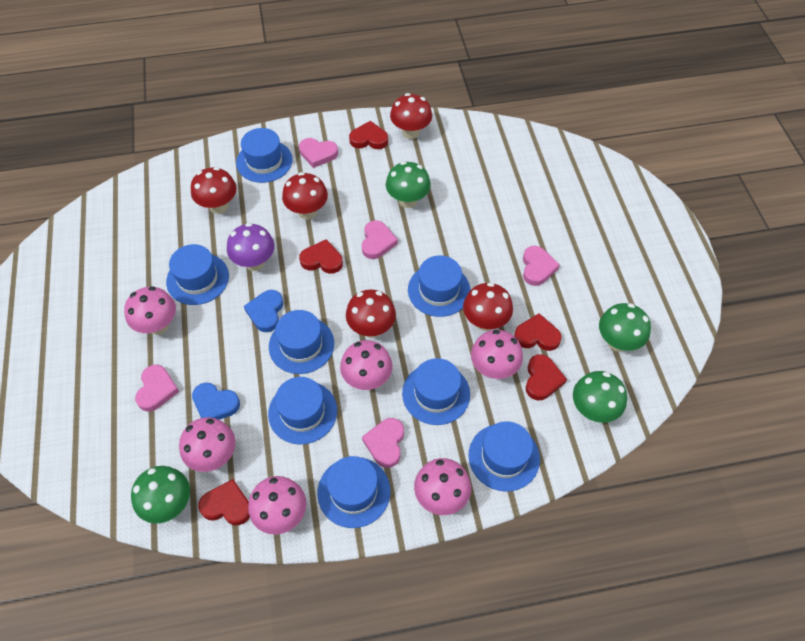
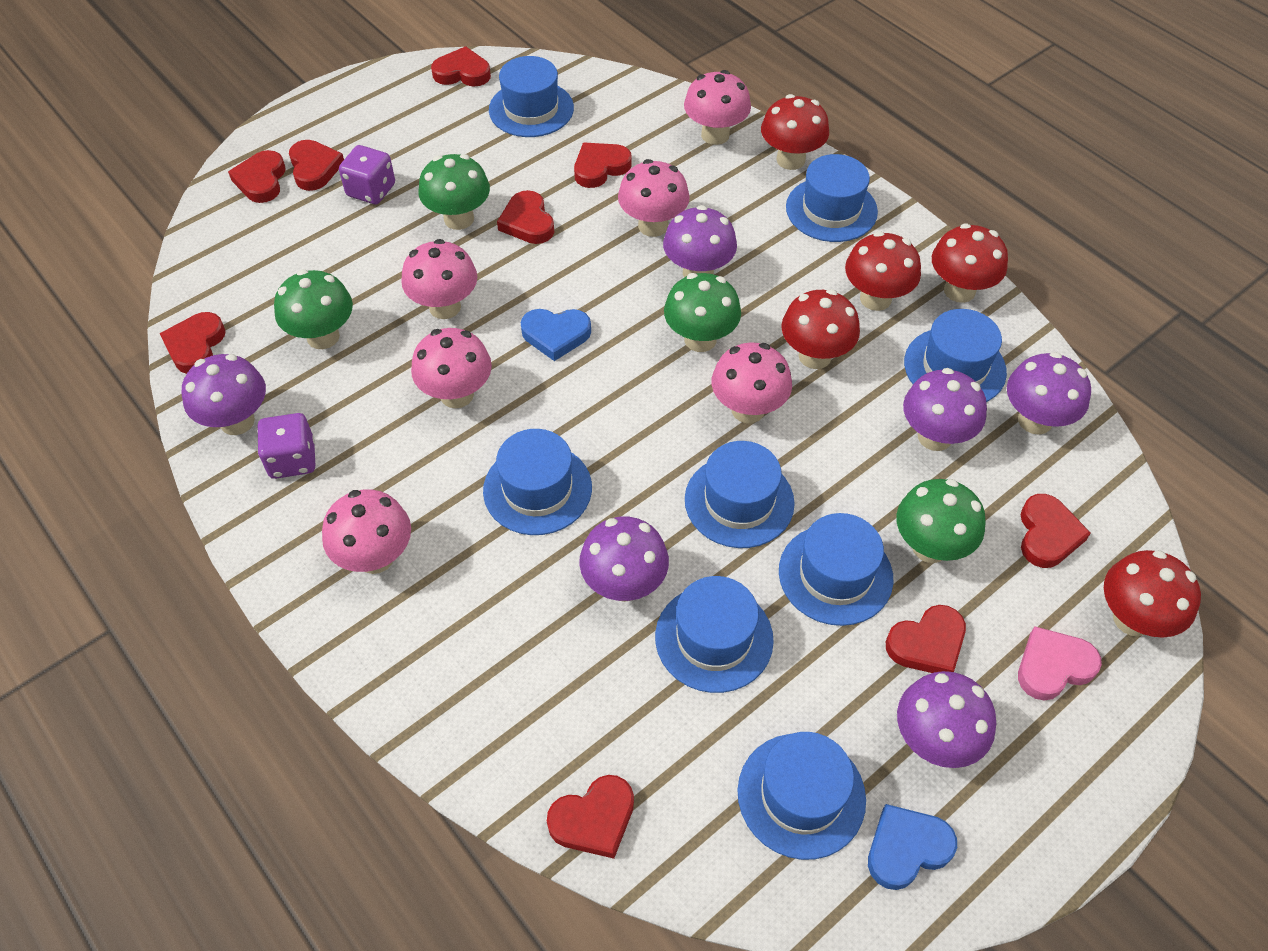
pink heart: [135,365,179,412] [299,138,338,168] [362,220,398,259] [362,418,404,468] [523,246,560,286] = 5 -> [1018,626,1102,701] = 1
purple dice: none = 0 -> [257,413,315,479] [339,145,395,204] = 2
purple mushroom: [227,223,275,271] = 1 -> [182,354,266,435] [579,517,669,602] [663,205,737,277] [897,671,996,768] [903,368,987,451] [1007,352,1091,435] = 6
red heart: [198,479,250,525] [299,239,343,274] [349,121,388,149] [514,313,562,351] [526,354,567,400] = 5 -> [159,312,226,374] [228,150,286,203] [289,140,344,191] [431,46,491,87] [497,190,554,244] [547,775,634,859] [574,143,632,188] [886,605,966,673] [1021,494,1091,568] = 9

